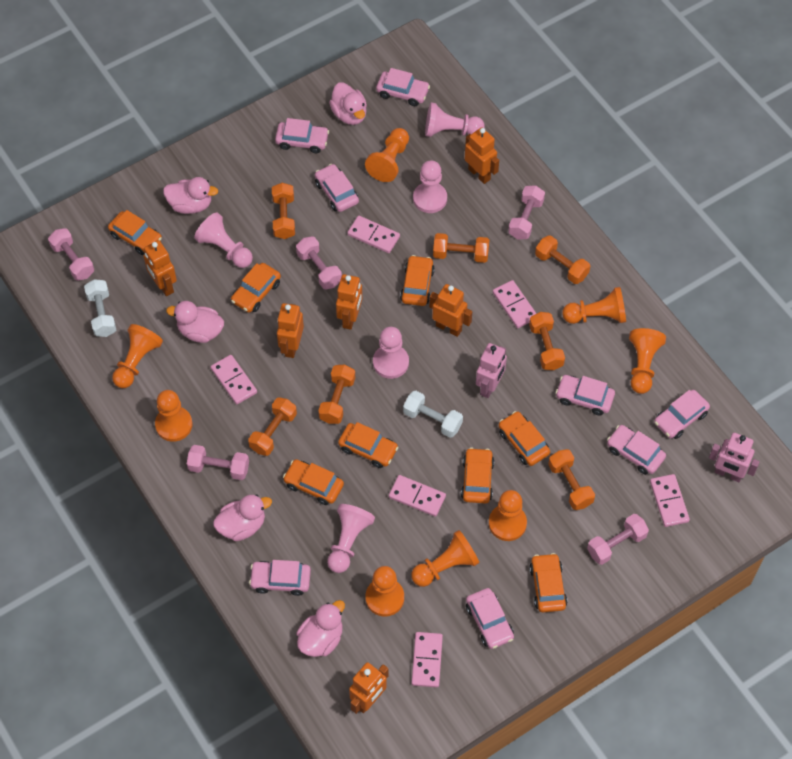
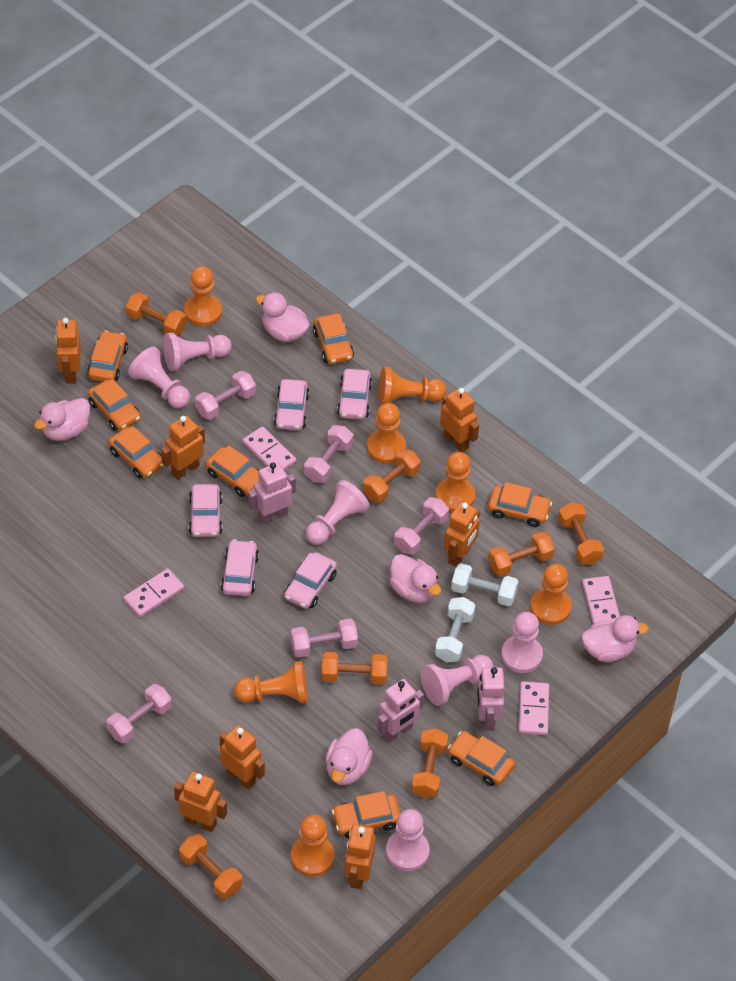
orange pawn: [112,324,163,388] [155,390,192,442] [365,128,409,182] [366,566,404,616] [411,530,479,587] [489,490,527,541] [562,287,626,324] [629,328,666,394] = 8 -> [184,266,222,326] [234,661,308,704] [291,815,335,877] [367,403,406,464] [378,367,446,405] [436,452,475,512] [530,564,571,625] = 7
orange robot: [144,240,177,296] [277,303,304,358] [336,274,362,330] [349,662,389,714] [429,284,472,337] [465,127,499,184] = 6 -> [55,318,81,384] [161,416,205,480] [174,771,227,832] [220,725,265,790] [345,824,376,889] [440,388,479,452] [444,502,480,567] = 7
pink car: [249,560,311,596] [275,118,329,153] [315,164,359,212] [376,68,430,106] [466,588,514,649] [556,375,615,415] [607,425,666,475] [654,390,710,439] = 8 -> [189,484,222,537] [221,539,259,596] [274,379,310,430] [284,552,337,609] [337,369,372,419] = 5
pink domino: [211,355,257,404] [347,216,400,253] [389,475,446,517] [412,632,443,687] [493,280,537,328] [650,474,690,527] = 6 -> [123,568,184,617] [243,426,296,470] [519,681,549,735] [582,576,620,624] = 4
pink pawn: [194,213,253,268] [327,504,375,573] [373,327,409,379] [413,161,447,213] [425,103,485,137] = 5 -> [128,347,190,408] [163,332,232,371] [306,480,370,545] [386,809,430,871] [421,655,493,706] [501,612,543,673] = 6
pink robot: [476,343,507,398] [709,433,760,482] = 2 -> [248,462,296,525] [377,679,424,743] [477,667,505,731] = 3

